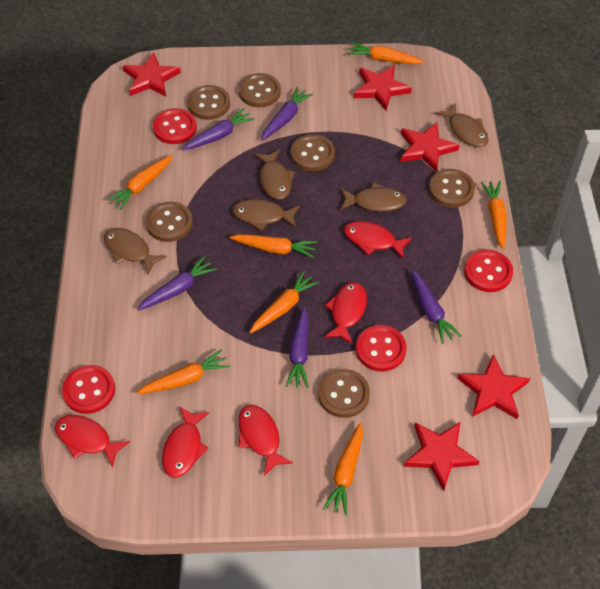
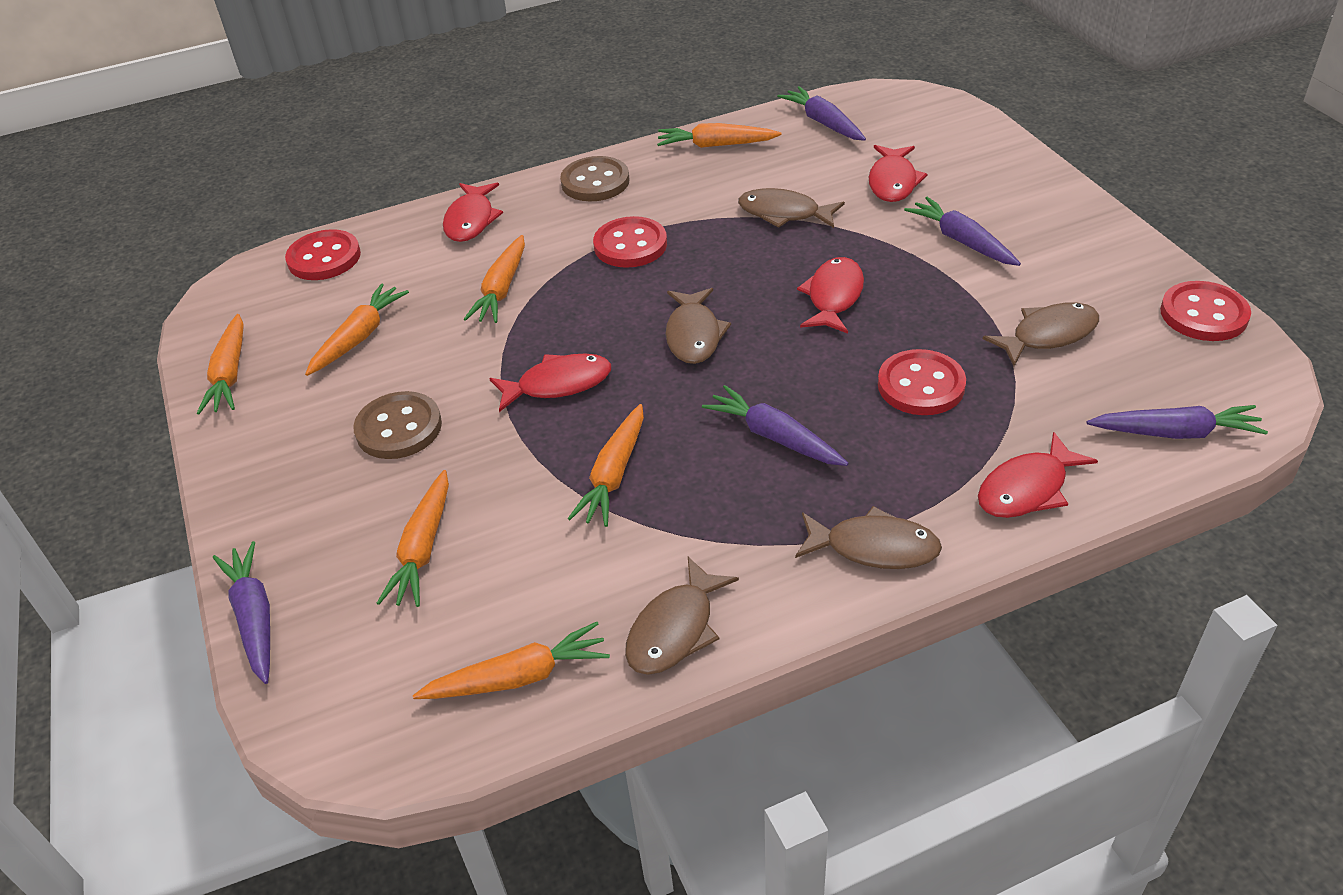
brown button: [146,202,193,242] [187,85,230,120] [239,73,281,107] [291,134,335,171] [318,369,370,418] [429,169,475,207] = 6 -> [353,391,442,459] [560,156,630,201] = 2
red star: [123,52,181,97] [354,65,412,110] [401,122,460,172] [404,422,480,491] [457,354,530,419] = 5 -> none = 0

